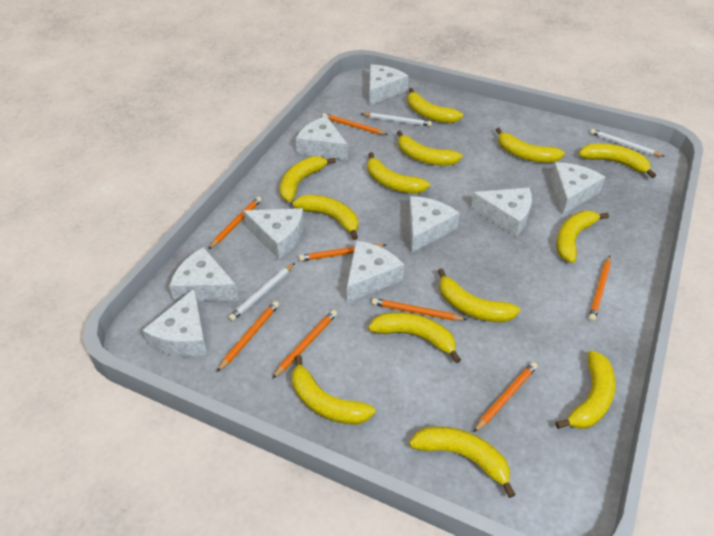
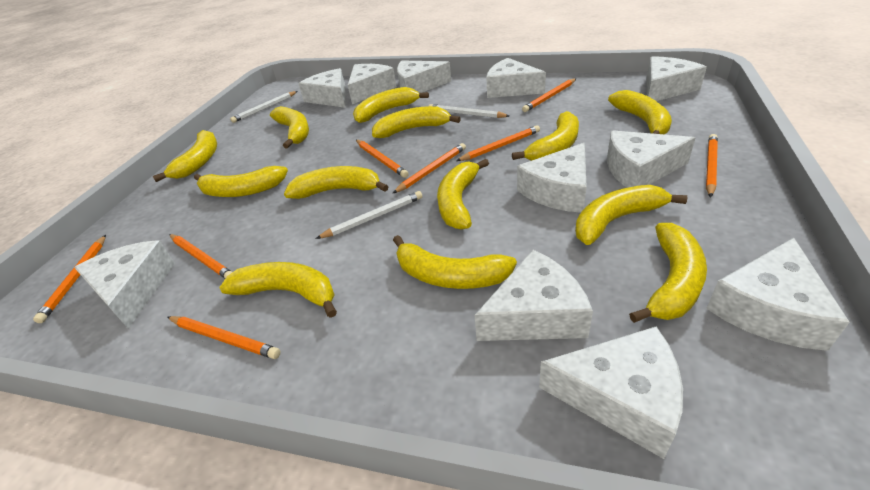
white cheese: [142,288,208,357] [170,247,239,302] [243,208,304,259] [296,116,348,160] [347,241,404,303] [369,65,408,106] [409,196,459,253] [471,188,532,237] [551,162,605,215] = 9 -> [74,240,175,329] [298,68,346,108] [348,64,396,104] [397,60,451,93] [475,250,593,341] [486,58,546,98] [517,143,587,213] [539,327,683,459] [607,130,695,188] [646,56,707,101] [706,238,850,351] = 11

